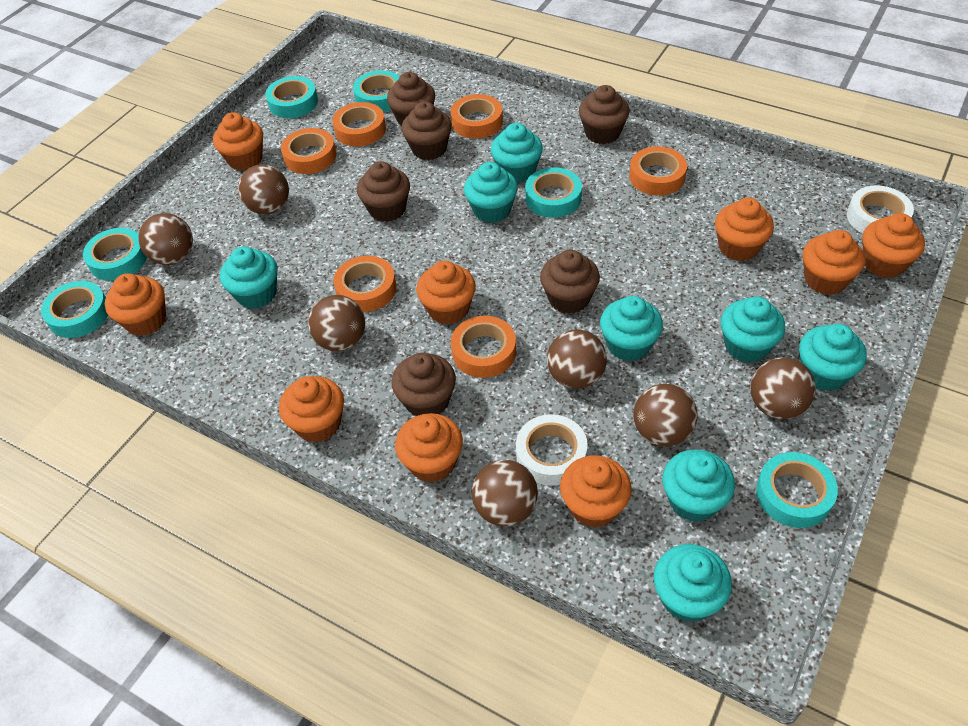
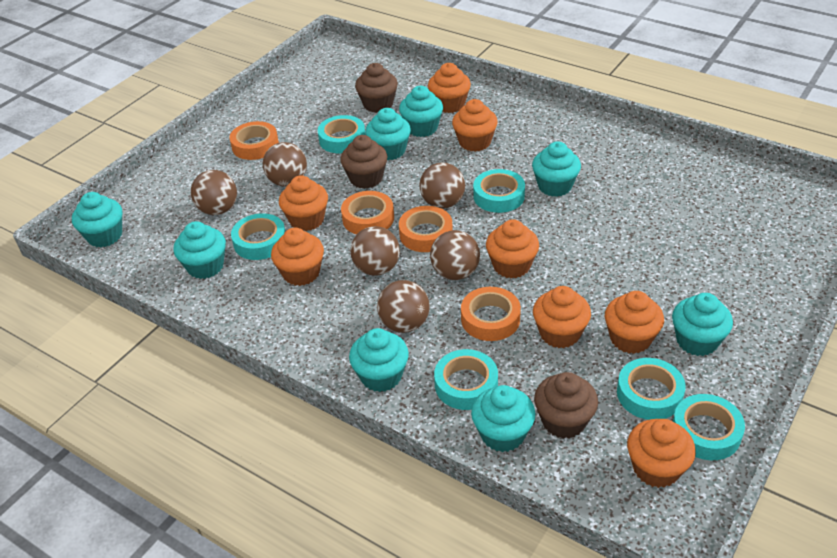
brown ball: [139,213,193,265] [238,164,289,215] [308,295,365,351] [472,460,538,527] [547,329,607,389] [634,384,698,446] [751,357,816,419] = 7 -> [191,170,237,215] [263,142,307,186] [350,226,400,276] [377,280,430,333] [419,162,465,209] [430,230,480,280] = 6
brown cupcake: [357,161,410,222] [387,72,435,126] [392,353,456,416] [402,101,452,160] [540,250,600,314] [579,85,630,144] = 6 -> [340,135,388,189] [355,63,398,113] [534,372,598,439] = 3
orange cupcake: [105,273,166,336] [213,112,263,171] [279,376,344,443] [395,413,463,483] [416,261,476,324] [560,455,632,528] [715,198,774,261] [803,230,865,295] [862,213,925,278] = 9 -> [271,227,324,286] [279,175,328,231] [428,63,471,113] [452,99,498,152] [486,219,539,279] [533,286,591,348] [605,291,664,354] [627,419,696,488] = 8
orange tape: [281,128,336,174] [332,102,386,147] [333,256,396,312] [451,94,503,139] [451,316,516,378] [629,146,687,196] = 6 -> [229,121,279,160] [341,191,394,234] [399,206,453,252] [461,287,521,341] = 4
white tape: [516,414,588,486] [847,185,914,234] = 2 -> none = 0

